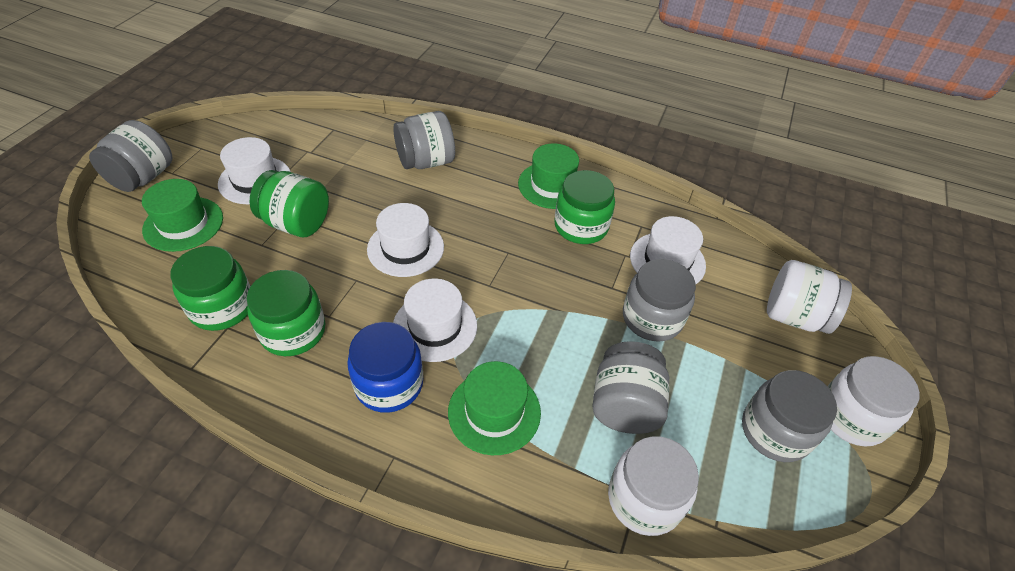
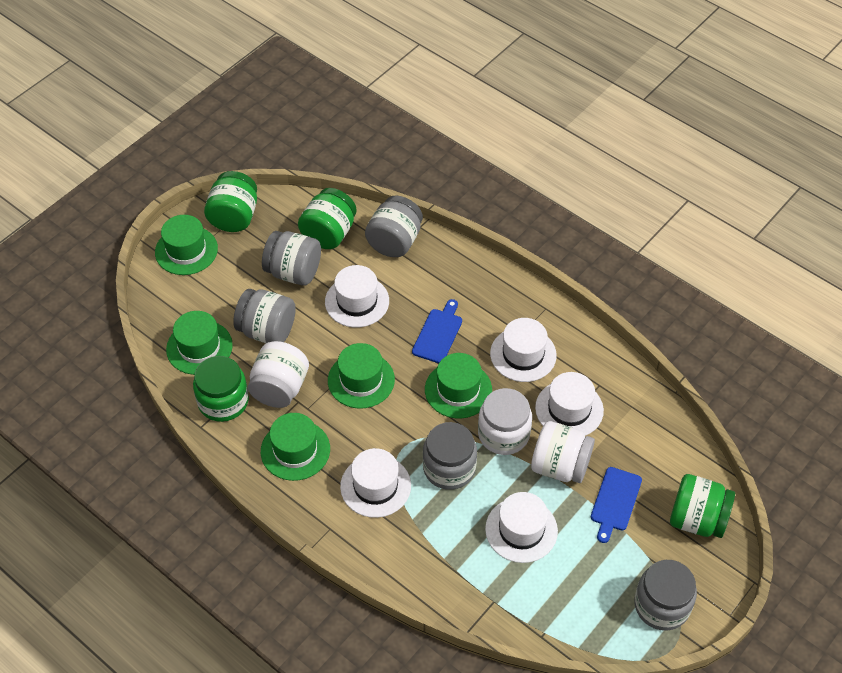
blue cutting board: none = 0 -> [412,299,462,363] [591,467,642,543] = 2
blue jar: [347,322,423,413] = 1 -> none = 0
green hat: [142,179,223,252] [448,361,541,455] [518,143,579,209] = 3 -> [155,215,218,275] [166,311,233,375] [261,413,330,481] [328,343,395,409] [425,353,492,418] = 5
white hat: [218,137,291,204] [367,203,444,277] [393,278,477,362] [630,216,706,284] = 4 -> [325,265,389,327] [340,448,411,518] [485,492,558,563] [490,318,557,382] [535,372,604,436] = 5

